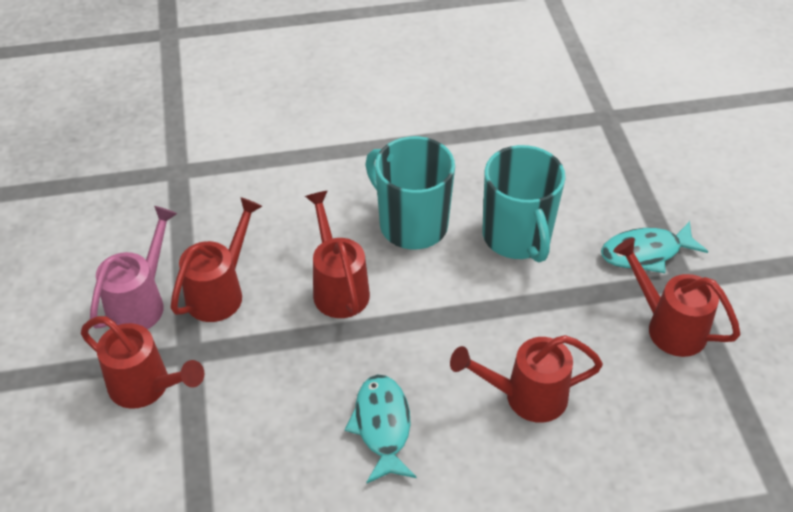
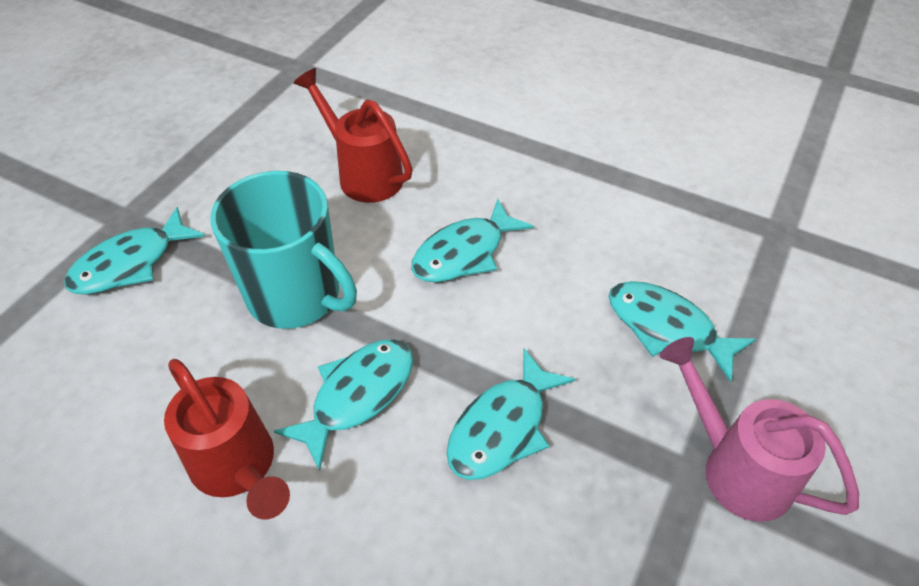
red watering can: [81,316,204,409] [171,197,262,322] [305,191,370,318] [450,335,603,423] [613,238,740,357] = 5 -> [164,359,290,520] [293,68,413,203] = 2
turquoise fish: [345,374,416,484] [601,221,708,273] = 2 -> [64,207,205,295] [274,340,413,471] [411,199,534,282] [447,348,575,480] [609,281,756,382] = 5
turquoise mug: [365,136,455,249] [483,145,566,263] = 2 -> [211,171,357,329] = 1

